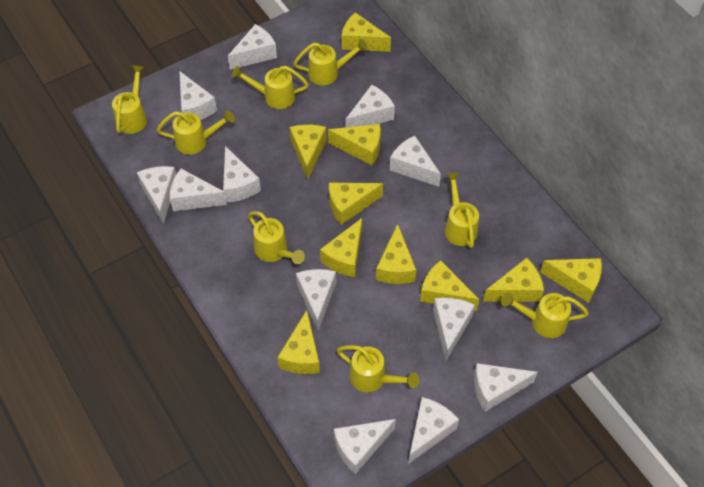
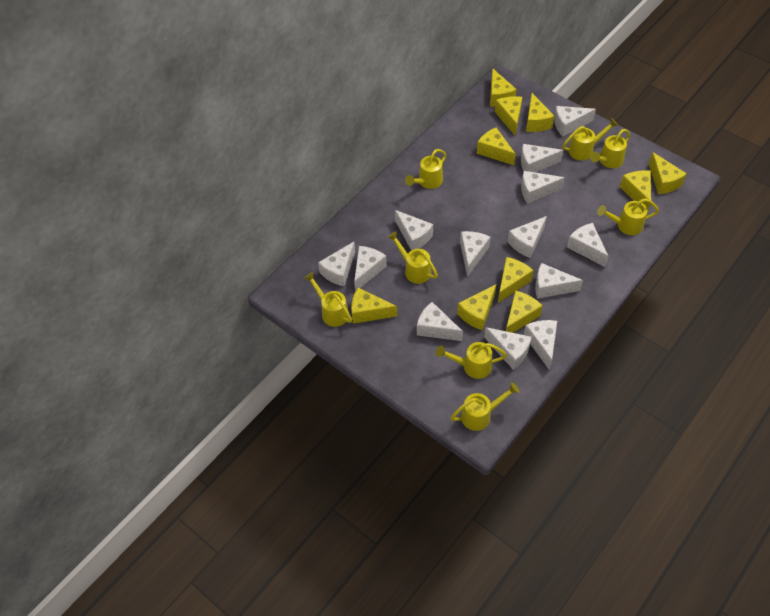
white cheese: [137,166,176,224] [170,169,227,211] [179,71,217,120] [223,146,261,202] [228,24,277,70] [296,269,336,331] [334,419,396,474] [346,85,395,127] [390,136,441,187] [408,397,459,464] [433,298,475,360] [474,363,538,412] = 12 -> [318,242,355,286] [354,246,387,292] [395,210,433,250] [417,302,463,341] [460,231,491,277] [484,327,532,370] [508,216,547,258] [521,144,563,172] [521,171,565,204] [524,320,557,370] [535,263,583,299] [554,106,596,137] [567,223,609,267] = 13

